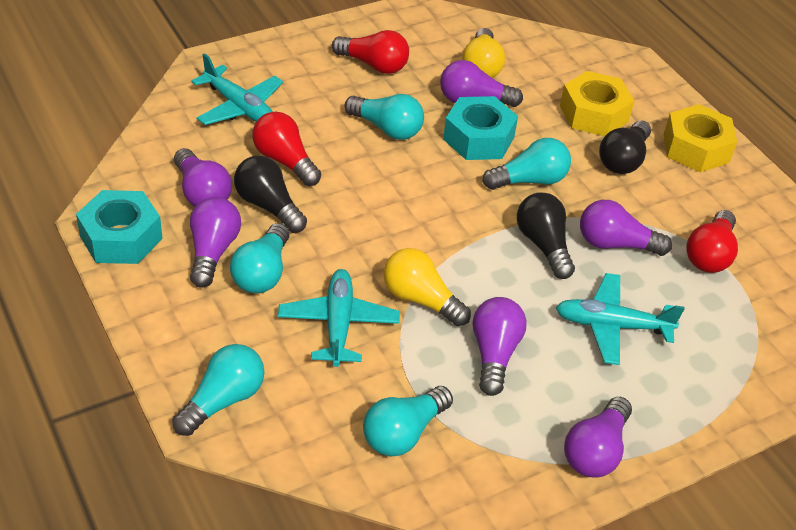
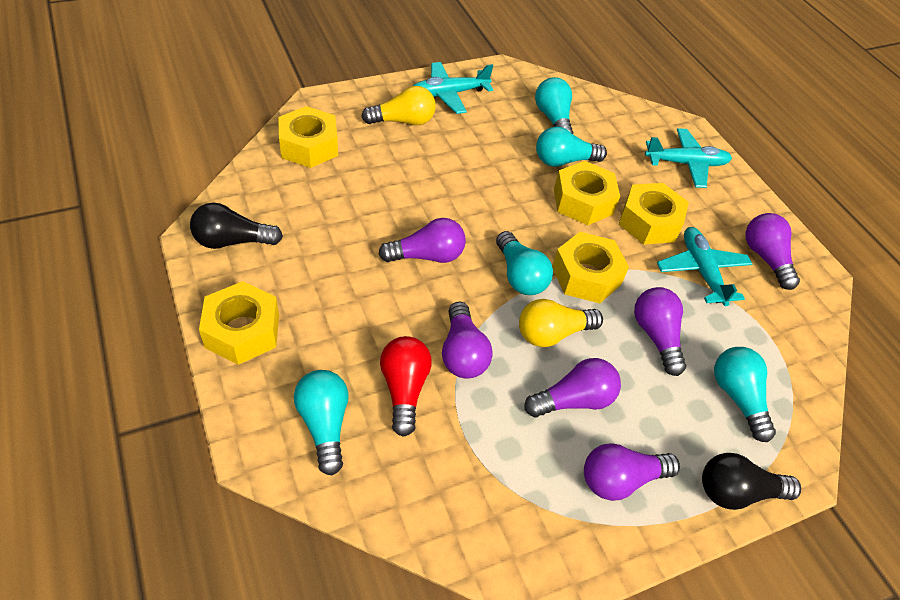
black light bulb: [234,156,307,233] [517,192,575,279] [599,120,651,174] = 3 -> [190,203,283,249] [702,453,801,510] = 2
red light bulb: [252,112,321,186] [332,30,409,74] [686,210,738,273] = 3 -> [380,336,432,437] = 1
turquoise nut: [76,190,163,264] [443,96,518,160] = 2 -> none = 0
yellow nut: [560,71,634,136] [664,104,737,172] = 2 -> [199,281,279,365] [278,106,338,168] [552,232,629,303] [554,161,620,225] [619,183,689,245] = 5

